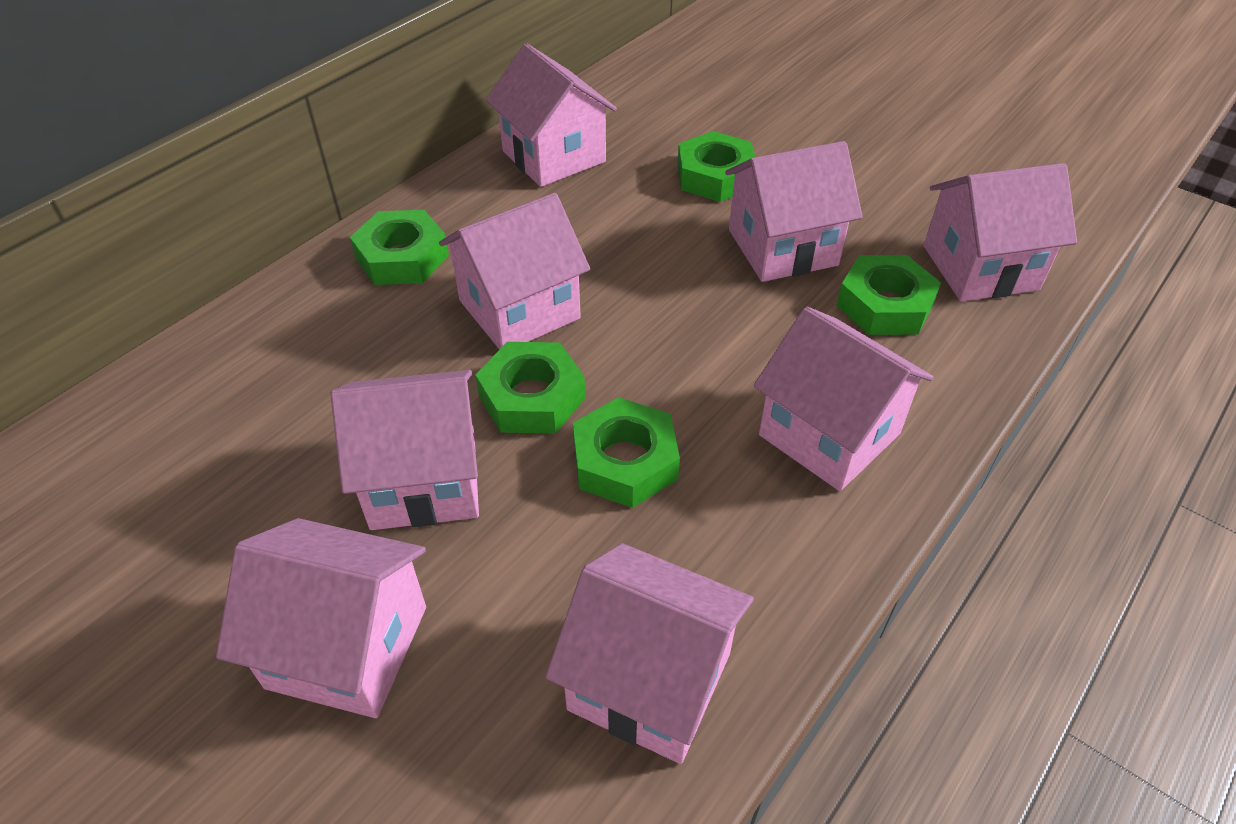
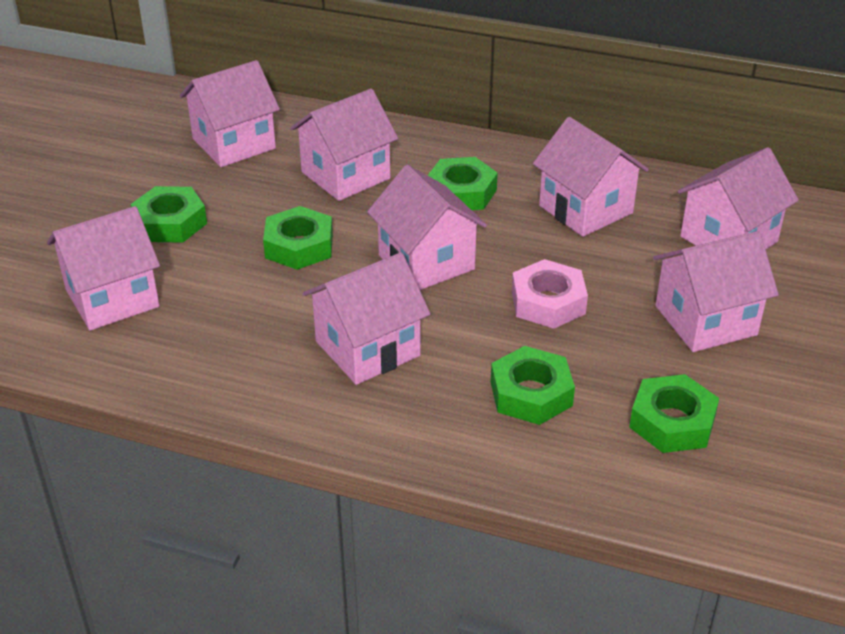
pink nut: none = 0 -> [512,259,588,329] = 1

